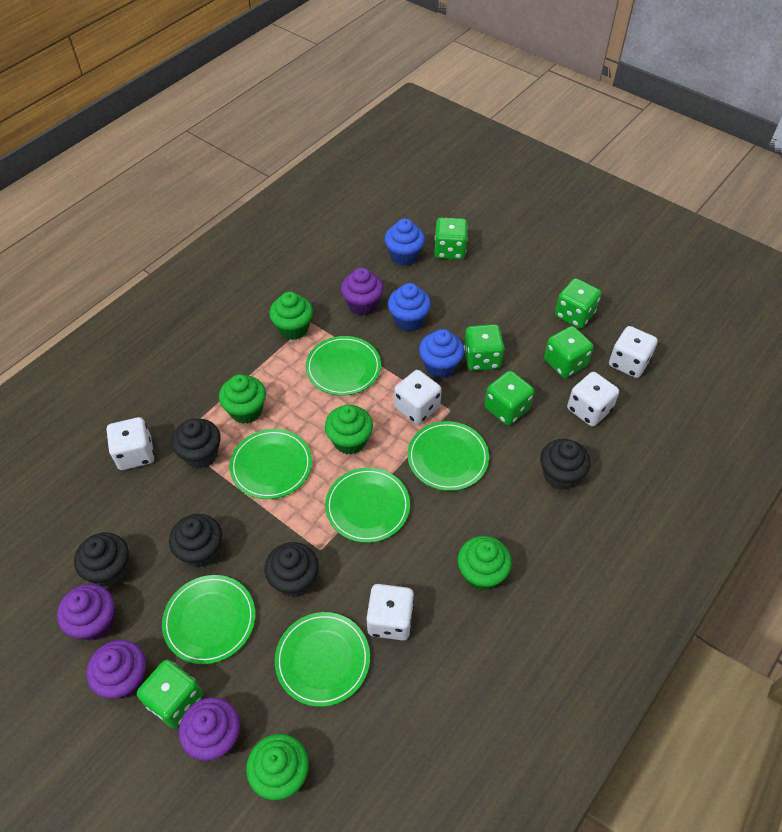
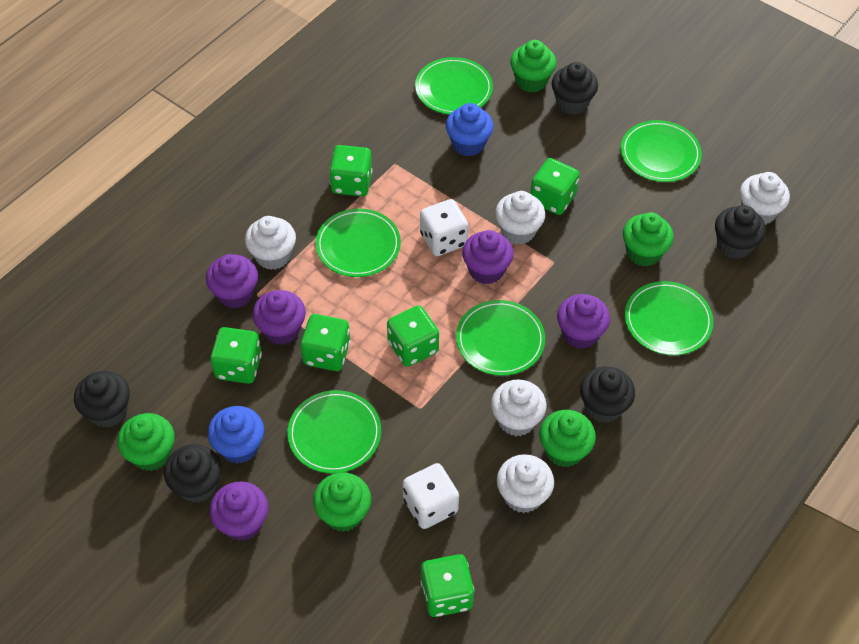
blue cupcake: [384,219,425,266] [388,283,431,331] [419,329,464,378] = 3 -> [208,406,264,463] [446,103,493,156] = 2
purple cupcake: [57,584,114,641] [87,640,146,699] [179,697,240,761] [341,268,384,316] = 4 -> [206,254,258,308] [210,482,268,541] [252,290,306,345] [462,230,514,284] [557,294,610,349] = 5
white cupcake: none = 0 -> [245,216,296,270] [491,379,547,436] [495,191,545,245] [497,454,554,513] [740,172,790,225] = 5
white dice: [107,417,154,470] [367,584,414,641] [394,370,442,424] [567,372,619,426] [609,326,658,378] = 5 -> [403,463,459,529] [420,199,468,256] = 2

